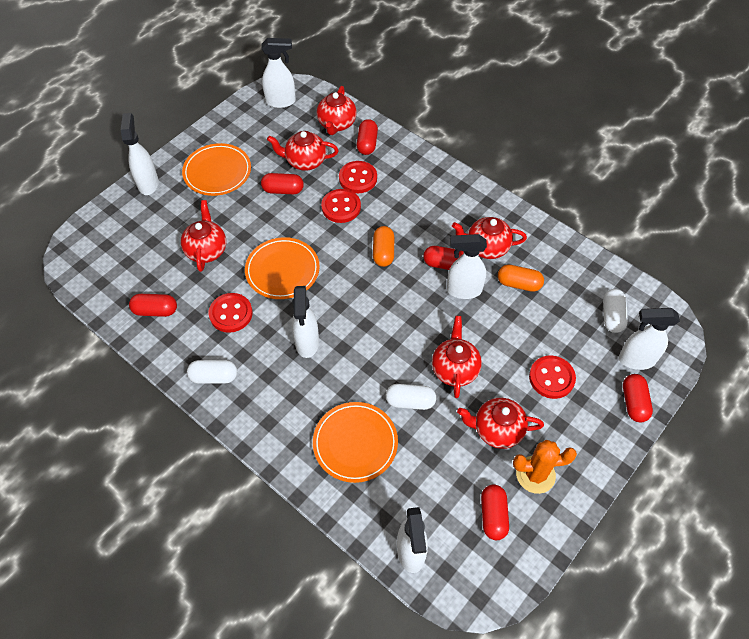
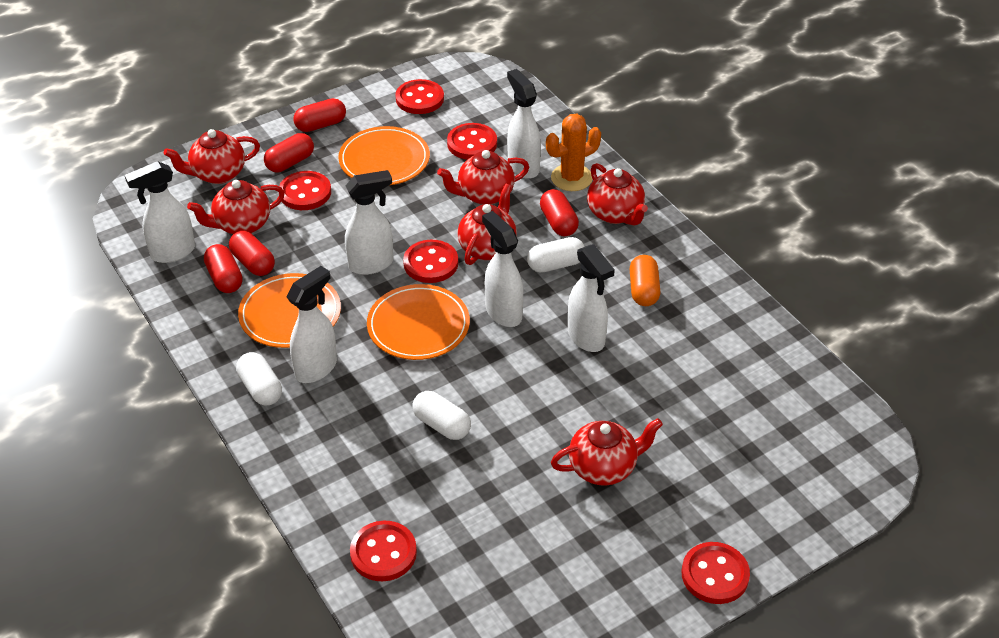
orange capsule: [373,226,394,267] [498,265,544,292] = 2 -> [630,255,661,306] = 1
red button: [209,293,253,333] [321,189,361,223] [339,161,377,193] [529,356,576,399] = 4 -> [279,171,331,210] [350,521,417,581] [395,79,444,114] [403,240,458,283] [447,123,497,160] [682,542,750,604] = 6
red capsule: [129,294,177,317] [261,173,304,194] [357,119,378,155] [423,246,464,270] [481,485,509,540] [623,374,653,422] = 6 -> [204,244,243,293] [229,231,275,276] [264,133,314,172] [293,98,346,132] [540,189,579,236] = 5

